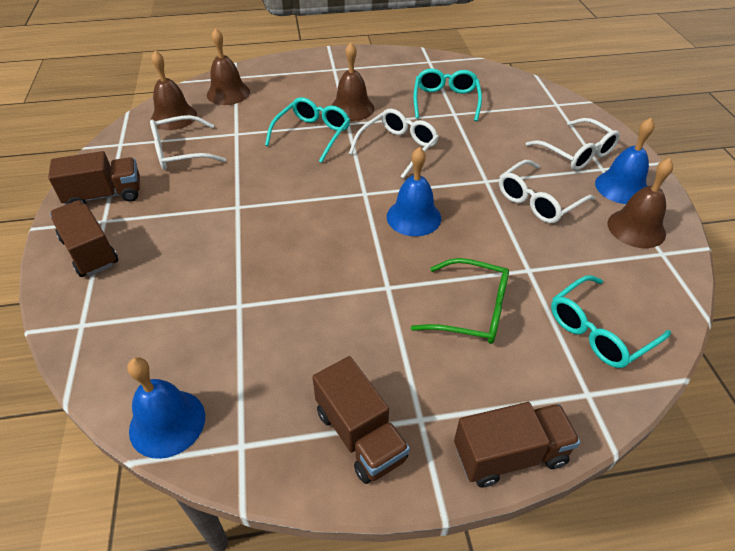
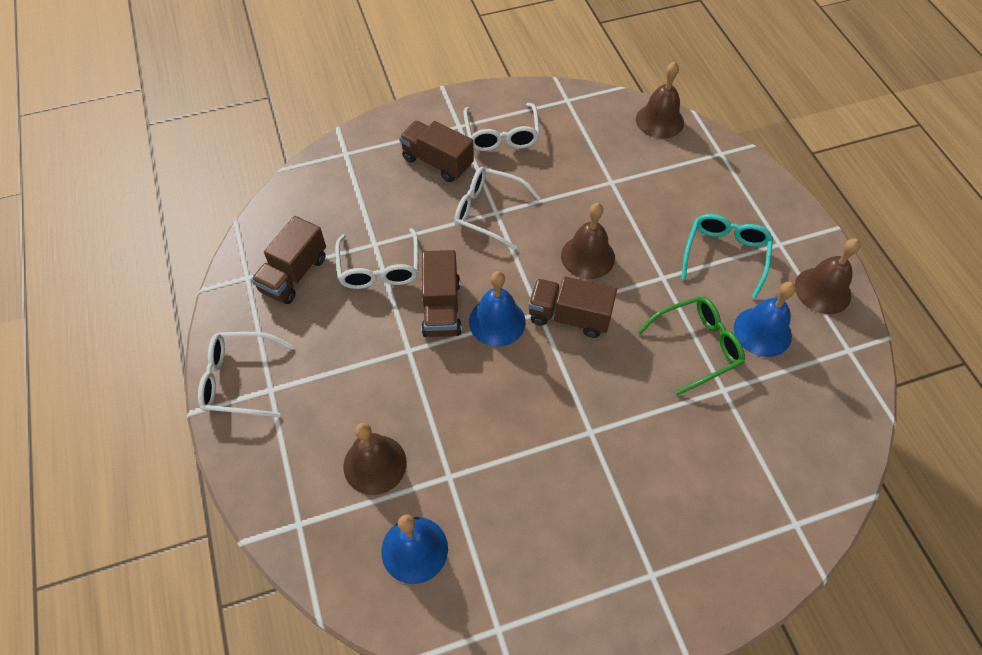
turquoise glasses: [265,97,350,163] [413,69,482,121] [551,275,671,368] = 3 -> [681,214,773,299] = 1

